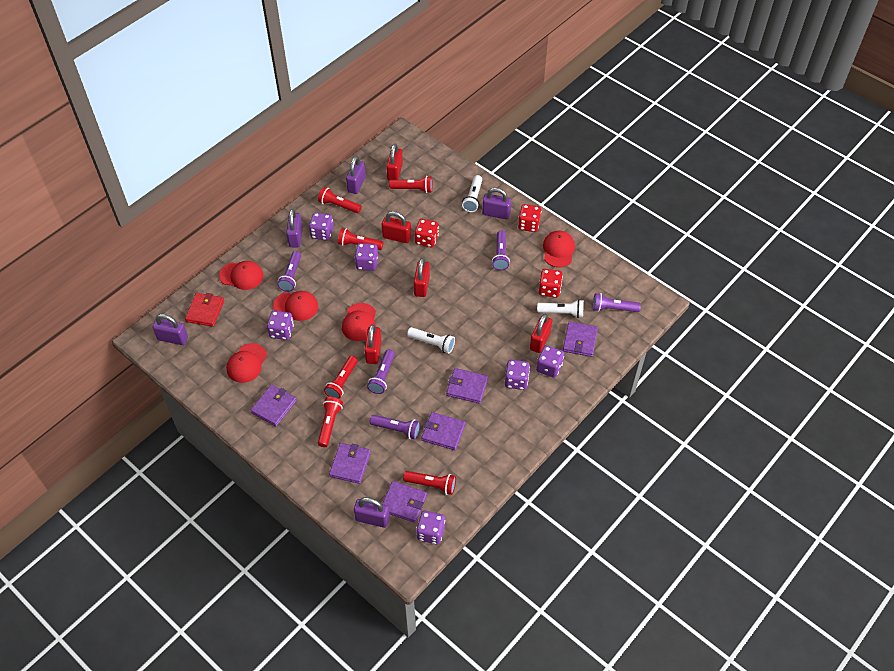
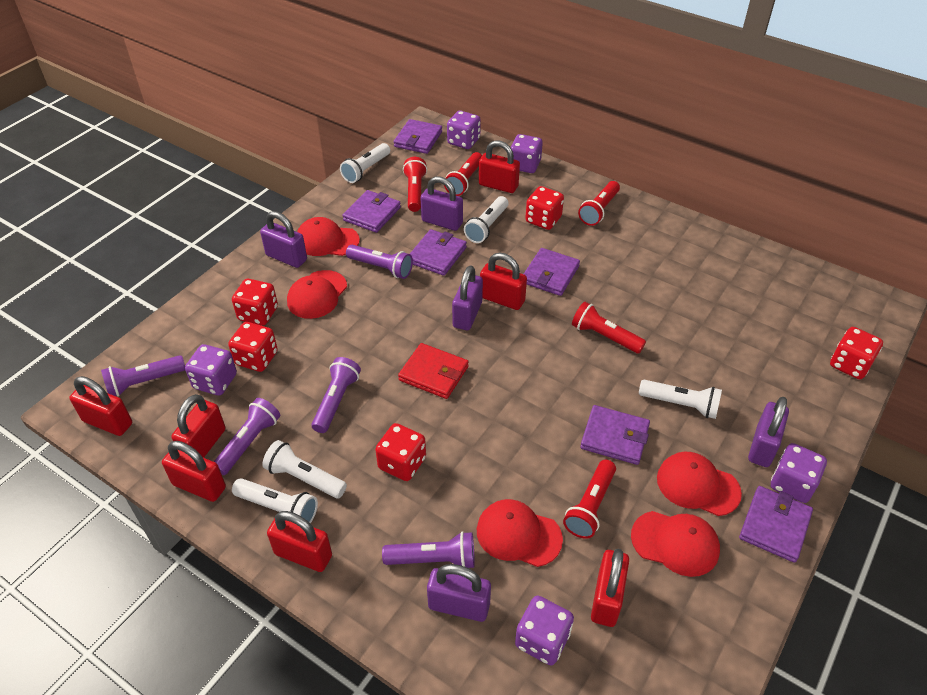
purple dice: [267,310,294,340] [309,212,334,241] [355,243,378,271] [416,511,445,545] [505,360,530,390] [536,345,564,378] = 6 -> [185,344,237,395] [447,111,481,149] [511,134,543,173] [515,595,574,665] [771,443,827,503] = 5
red dice: [415,219,439,248] [518,204,541,232] [538,269,563,298] = 3 -> [228,322,278,372] [232,279,278,326] [375,423,426,481] [525,186,564,230] [830,327,883,379] = 5
red flashlight: [318,187,362,213] [318,397,343,447] [324,356,358,399] [338,228,383,250] [389,176,433,193] [403,471,456,495] = 6 -> [403,157,427,212] [444,152,482,196] [563,460,616,539] [572,302,646,354] [578,181,620,226] = 5
red padlock: [364,324,382,364] [382,211,411,243] [386,144,403,181] [414,258,430,297] [530,314,552,353] = 5 -> [69,376,132,436] [162,441,226,502] [171,394,226,458] [267,511,332,572] [479,140,520,193] [480,253,527,310] [591,549,629,627] = 7
white flashlight: [407,327,455,353] [462,175,482,212] [537,299,584,318] = 3 -> [232,478,318,523] [262,440,347,498] [340,143,390,183] [464,196,508,243] [639,380,722,419] = 5

